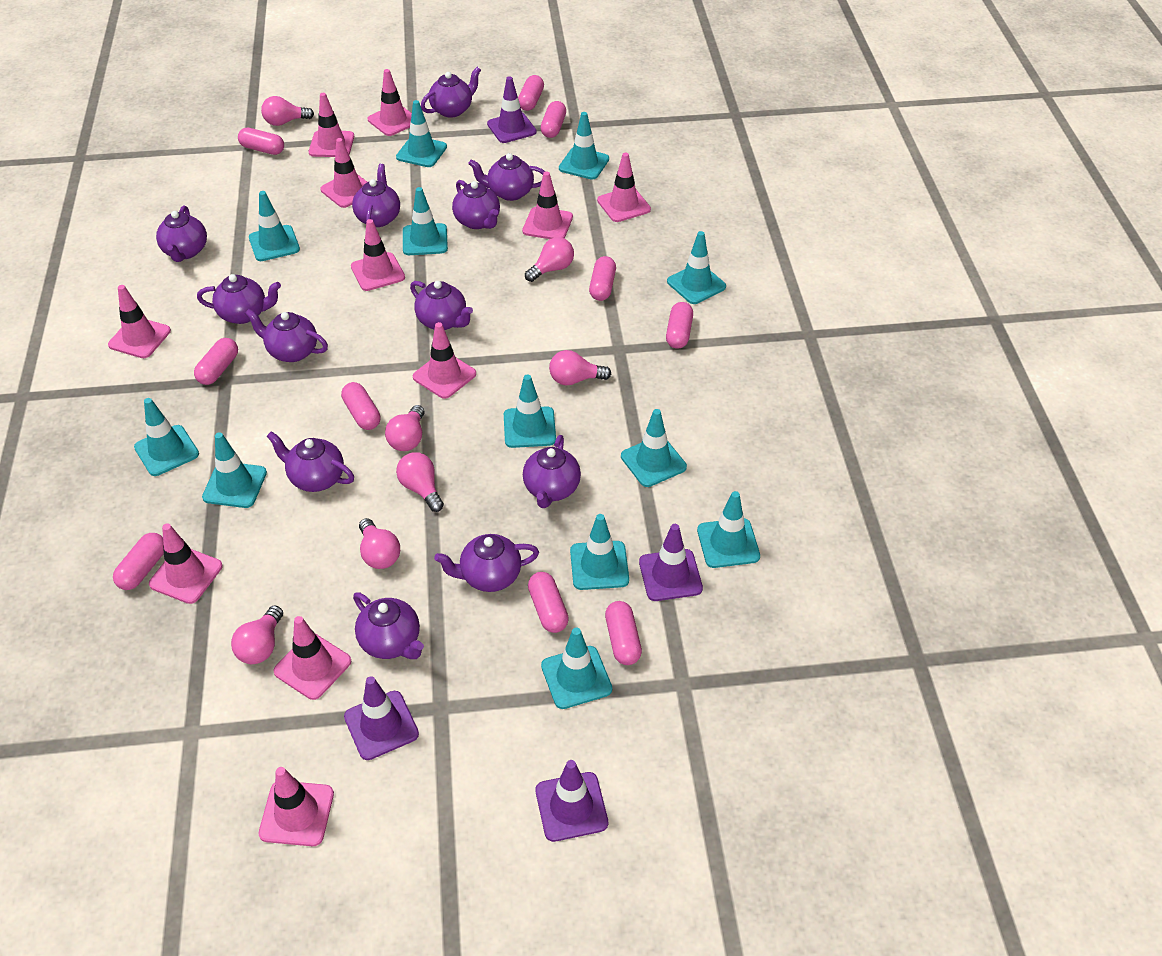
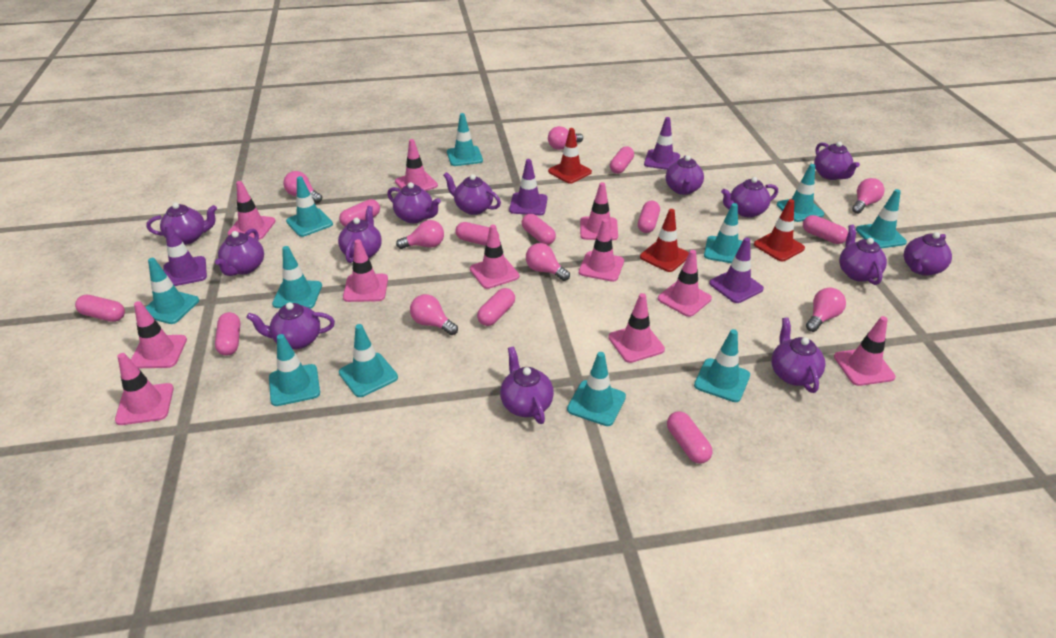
purple teapot: [156,205,207,262] [197,274,281,324] [245,309,328,362] [267,431,354,492] [352,164,400,227] [353,592,424,659] [410,281,473,330] [421,67,481,118] [434,534,539,592] [452,180,500,229] [468,153,545,201] [523,435,581,508] = 12 -> [146,203,217,245] [215,228,264,276] [246,302,335,349] [338,206,382,263] [387,182,441,223] [443,172,501,215] [500,346,554,424] [666,155,704,195] [721,177,778,218] [771,317,825,393] [814,141,860,180] [839,225,887,285] [904,232,952,276] = 13
red traffic cone: none = 0 -> [548,128,592,184] [640,209,689,272] [754,199,805,261] = 3
turquoise traffic cone: [134,398,199,476] [202,432,267,508] [249,191,300,261] [396,100,447,167] [403,187,448,255] [504,375,556,448] [541,628,612,709] [559,112,609,179] [570,514,629,590] [621,409,687,487] [667,231,726,304] [697,491,760,568] = 12 -> [145,258,199,324] [269,334,320,406] [272,246,322,309] [286,176,333,237] [339,324,398,397] [447,113,483,166] [567,352,626,426] [694,329,750,402] [704,203,743,263] [777,164,824,222] [856,189,907,249] = 11

